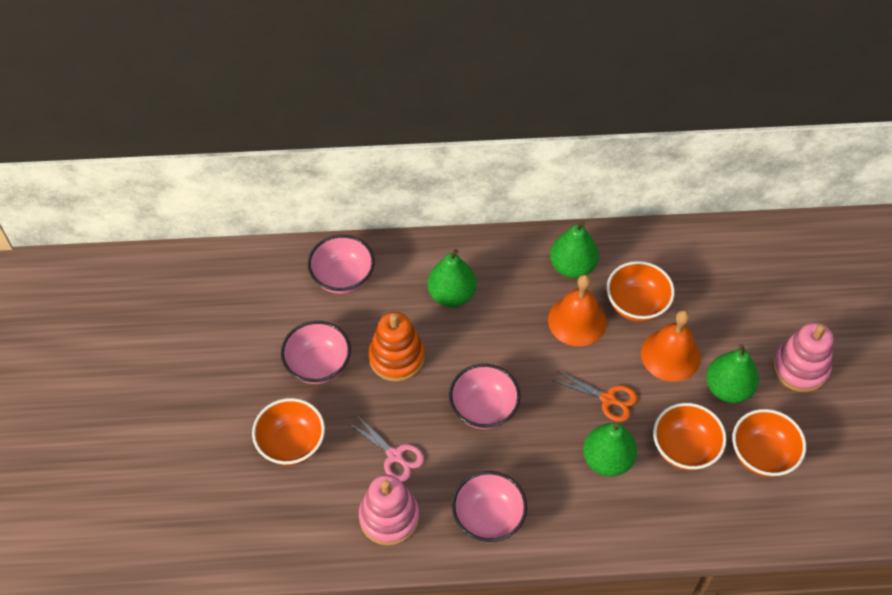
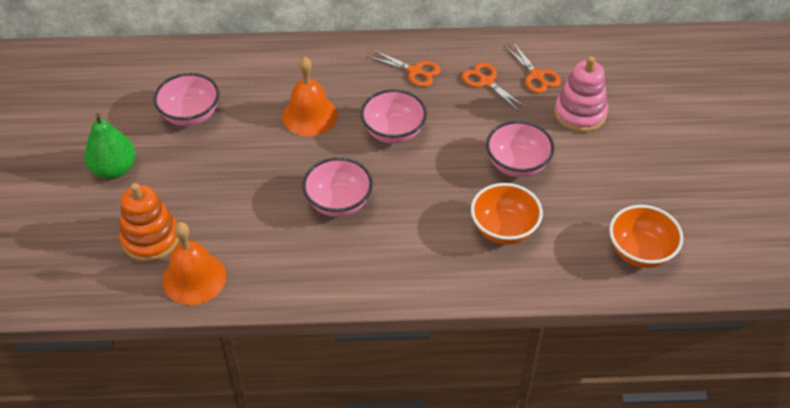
green pear: [427,249,476,307] [550,221,599,278] [583,422,637,477] [706,344,759,403] = 4 -> [84,113,136,179] = 1
orange bowl: [252,398,325,466] [607,261,675,322] [653,403,727,470] [732,409,806,477] = 4 -> [471,183,543,244] [609,205,683,268] = 2
orange scissors: [552,371,637,422] = 1 -> [367,50,441,87] [462,62,527,112] [504,42,561,93] = 3
pink scissors: [348,415,424,482] = 1 -> none = 0
pink stacking toy: [359,475,419,546] [773,322,833,392] = 2 -> [554,56,608,133] = 1

